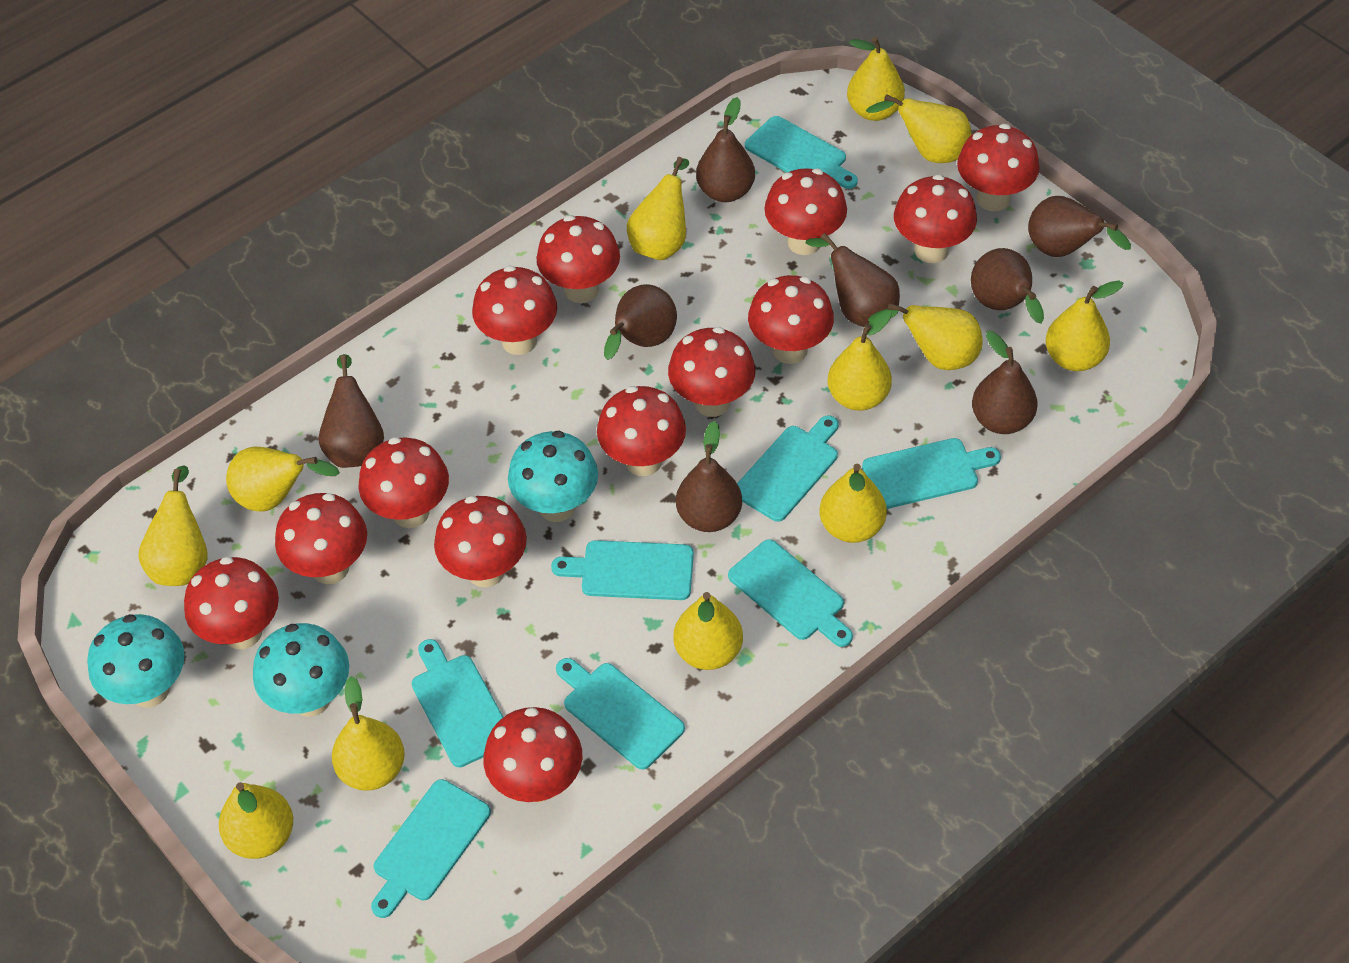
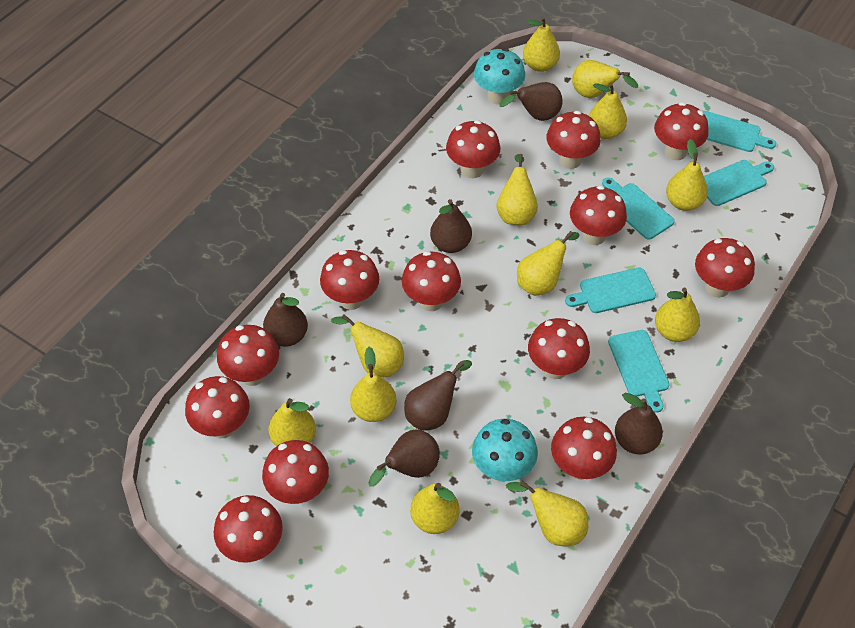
brown pear: [319,354,384,468] [604,284,677,360] [676,421,742,532] [696,97,755,202] [806,233,900,327] [971,248,1044,323] [972,331,1037,434] [1028,196,1131,257] = 8 -> [263,293,308,347] [368,429,440,487] [404,360,472,431] [430,199,472,253] [499,82,562,121] [615,393,663,455] = 6
turquoise cutting board: [371,779,491,918] [411,639,503,767] [551,540,694,600] [556,658,685,770] [728,539,853,647] [737,415,839,522] [745,116,858,189] [862,438,1001,509] = 8 -> [565,268,656,313] [602,177,674,240] [608,330,669,413] [703,111,776,152] [704,160,774,206] = 5
turquoise mushroom: [87,614,185,708] [253,623,349,717] [508,431,598,522] = 3 -> [472,419,538,482] [474,48,525,105] = 2

